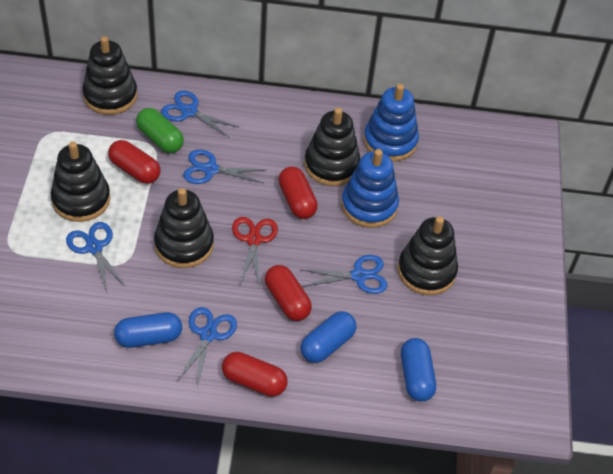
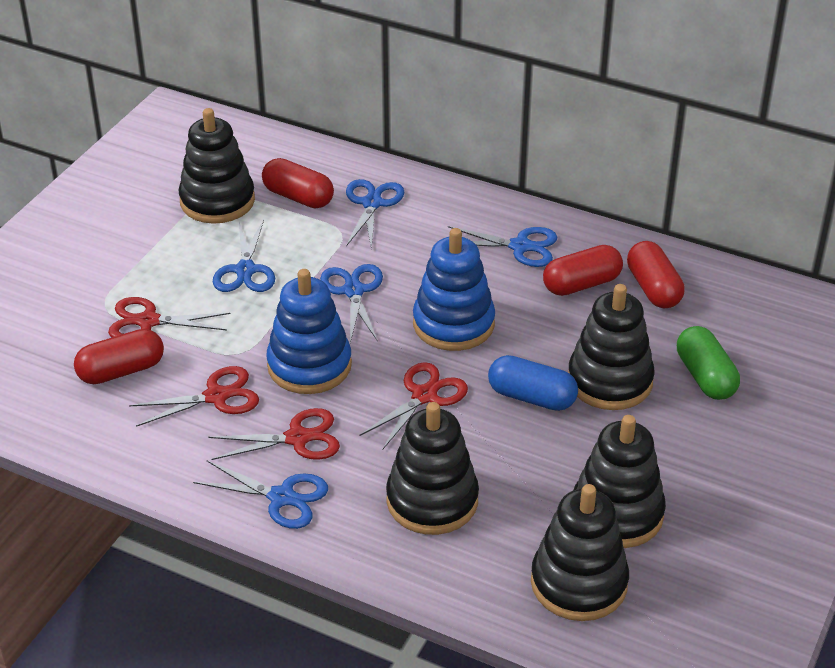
blue capsule: [114,312,182,348] [301,311,356,363] [401,338,436,402] = 3 -> [488,355,578,411] = 1
red scissors: [232,217,278,288] = 1 -> [108,297,231,337] [129,366,259,427] [209,408,340,460] [360,362,468,449] = 4

